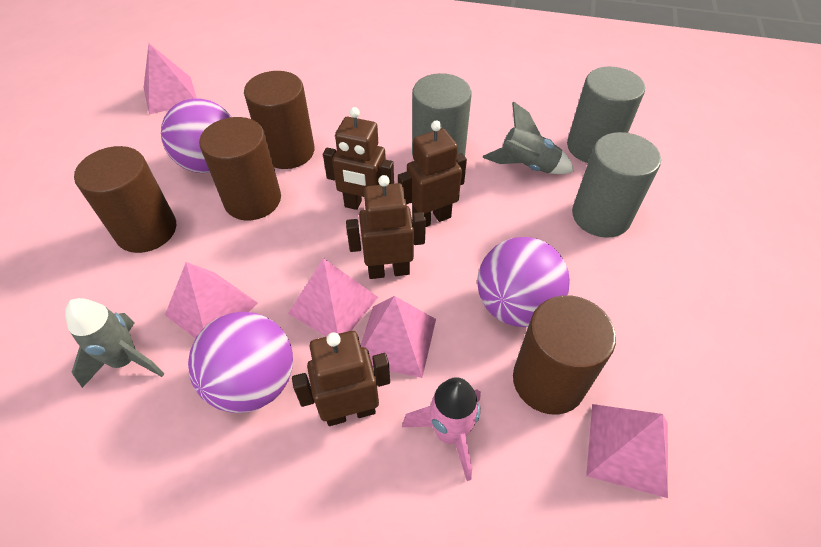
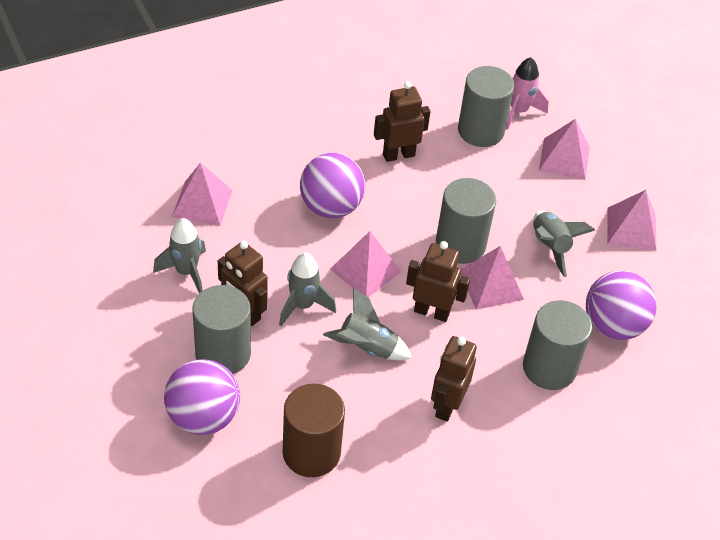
brown cylinder: [74,146,176,253] [199,117,281,220] [244,71,315,169] [513,295,616,415] = 4 -> [283,384,345,477] = 1
grey cylinder: [412,73,471,156] [567,67,645,163] [572,132,661,238] = 3 -> [192,285,251,374] [436,178,496,264] [458,66,515,147] [523,300,592,390] = 4
grey rocket: [65,298,164,388] [483,101,574,174] = 2 -> [153,218,206,294] [279,253,336,326] [323,287,412,360] [533,211,595,277] = 4

